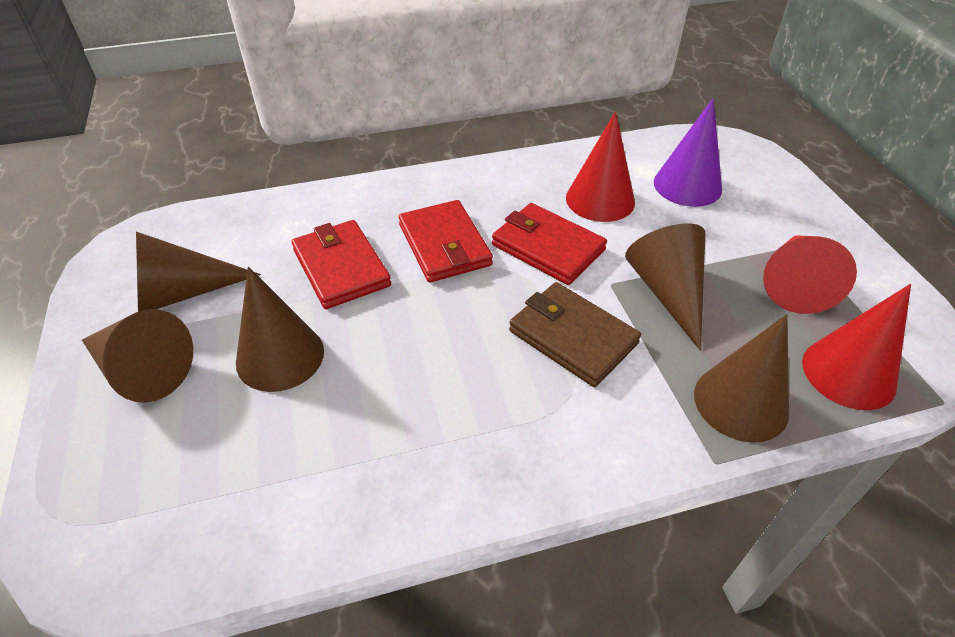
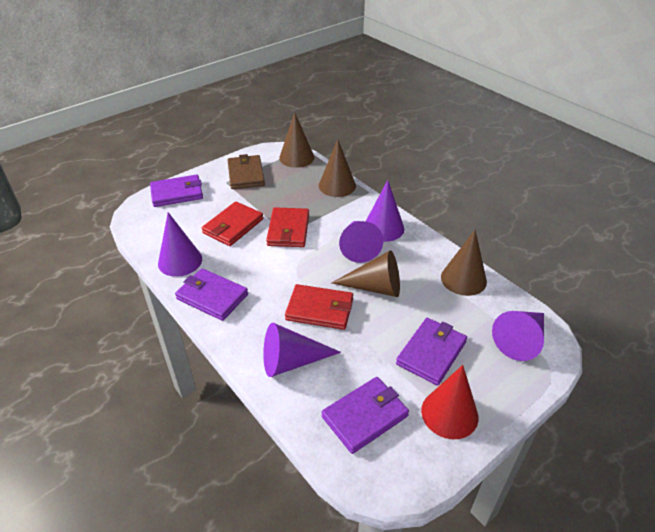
brown cone: [82,309,193,403] [136,232,261,312] [236,267,324,392] [625,224,705,351] [694,314,789,442] = 5 -> [279,112,314,168] [319,139,356,197] [332,250,400,297] [441,230,487,296] = 4
purple cone: [654,98,722,207] = 1 -> [158,212,202,277] [263,323,341,377] [339,221,383,263] [365,180,404,242] [492,311,544,361] = 5
purple wallet: none = 0 -> [150,175,203,207] [175,268,248,321] [321,377,409,454] [396,318,467,386] = 4
red cone: [566,111,635,222] [763,235,857,314] [802,284,911,410] = 3 -> [421,365,478,439] = 1

